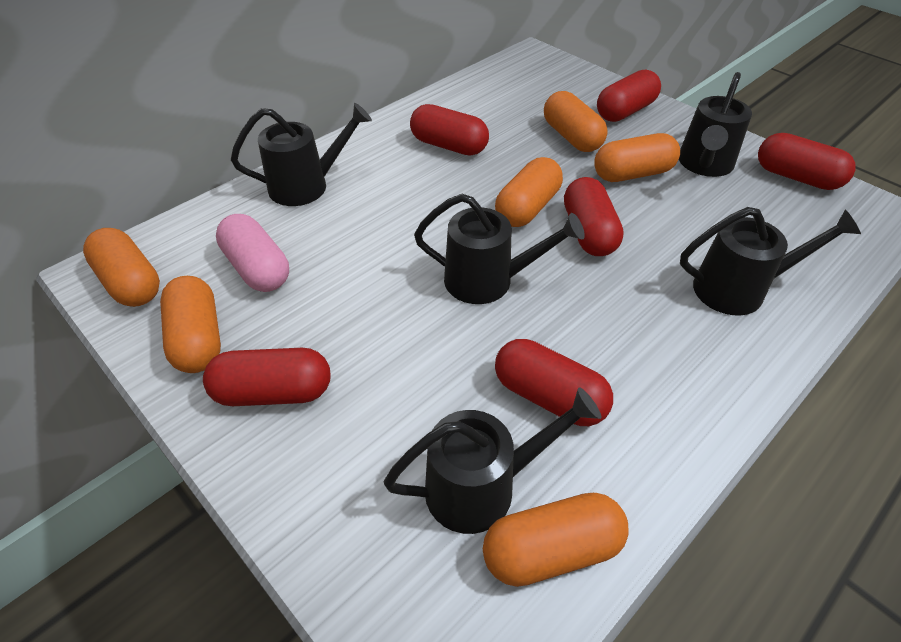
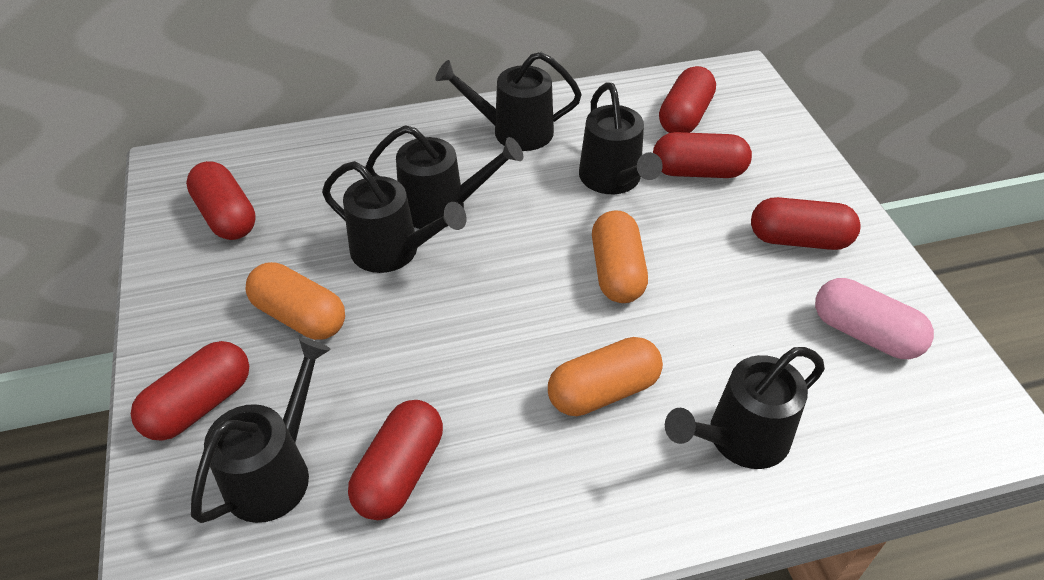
black watering can: [231,103,372,206] [384,387,601,534] [414,194,585,304] [679,72,752,177] [680,207,861,315] = 5 -> [191,338,331,523] [322,161,467,273] [365,125,523,229] [435,52,582,151] [579,82,663,194] [665,347,825,469] = 6
orange capsule: [83,228,160,307] [160,276,221,373] [483,493,629,587] [495,157,563,227] [544,91,608,152] [594,133,680,182] = 6 -> [246,262,345,340] [548,337,663,416] [592,210,648,303] = 3

